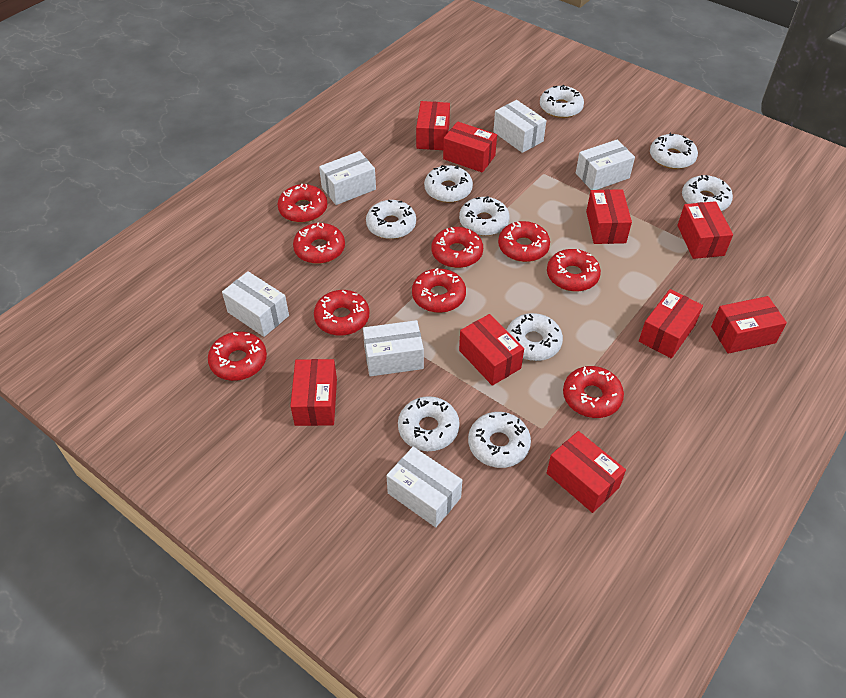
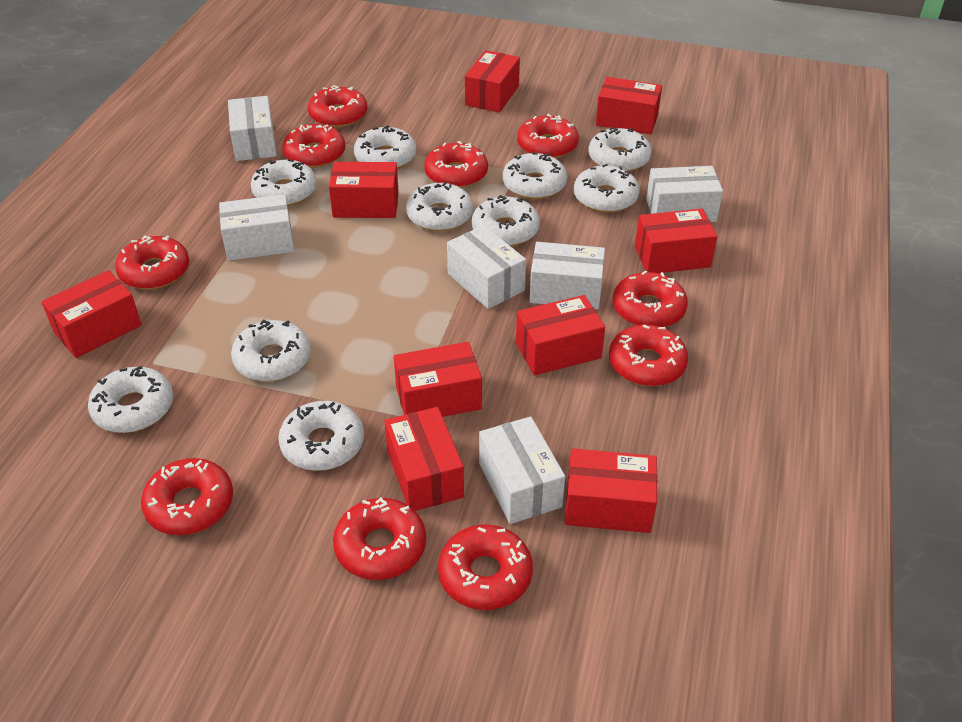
red donut: [208,332,267,381] [278,184,328,223] [293,223,345,264] [314,290,369,336] [412,268,466,313] [432,227,483,268] [498,221,550,262] [547,249,601,292] [563,366,624,418] = 9 -> [115,236,189,290] [141,458,233,535] [282,124,346,168] [308,85,367,128] [333,497,426,580] [424,141,488,188] [438,525,533,610] [517,114,579,158] [609,324,688,386] [613,270,688,327] = 10
white donut: [366,200,416,239] [398,396,460,451] [424,165,473,203] [459,196,510,236] [468,412,531,468] [507,313,563,361] [540,85,584,118] [650,133,698,169] [682,175,733,211] = 9 -> [88,366,173,433] [231,319,311,382] [251,159,317,206] [278,401,364,471] [354,125,416,169] [406,182,473,232] [472,195,540,246] [503,152,567,199] [574,164,640,213] [588,127,652,171] = 10

